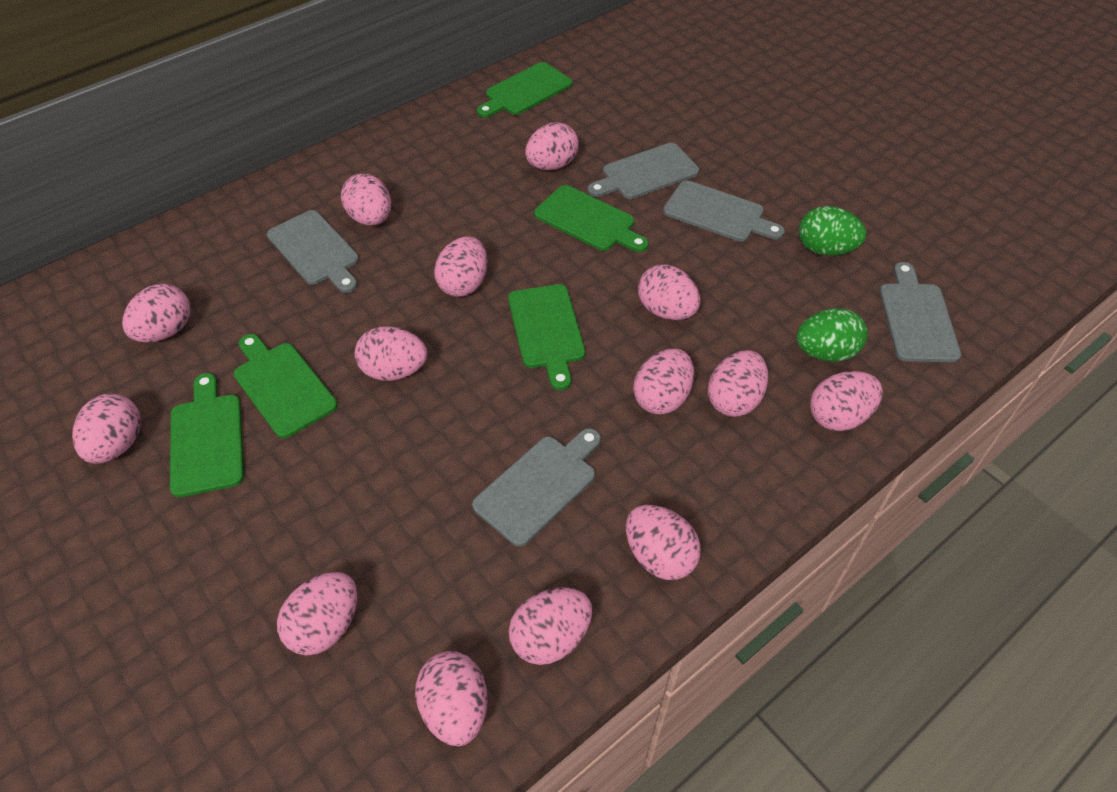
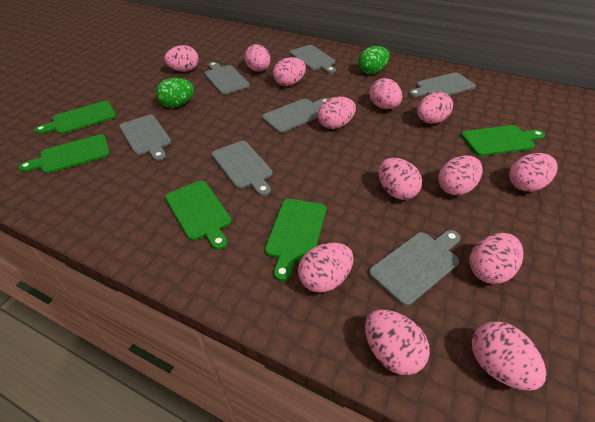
grey cutting board: [267,210,359,293] [472,428,601,547] [588,143,699,199] [663,180,785,242] [879,262,961,362] = 5 -> [119,115,171,161] [204,62,250,95] [212,141,273,196] [262,98,328,133] [290,45,336,74] [369,230,460,306] [409,72,476,97] = 7
pink egg: [72,394,141,464] [122,284,190,343] [277,572,357,655] [341,173,391,226] [355,326,428,381] [415,651,488,746] [434,236,487,297] [509,587,592,665] [525,122,579,170] [626,505,701,580] [633,349,694,415] [638,264,701,320] [708,350,769,417] [810,371,883,431] = 14 -> [164,45,199,72] [244,44,270,72] [273,57,306,86] [298,243,354,293] [318,97,356,129] [365,310,430,375] [370,78,402,109] [379,158,422,200] [417,92,453,124] [438,155,483,195] [469,233,523,284] [472,322,546,391] [509,153,558,192] = 13

